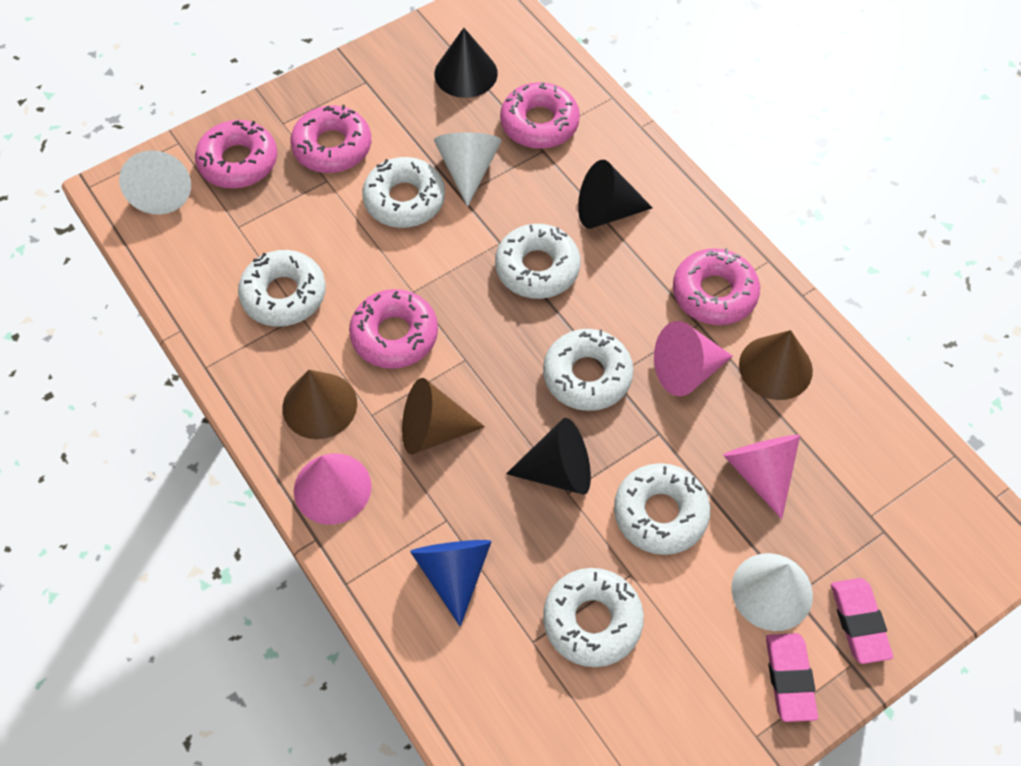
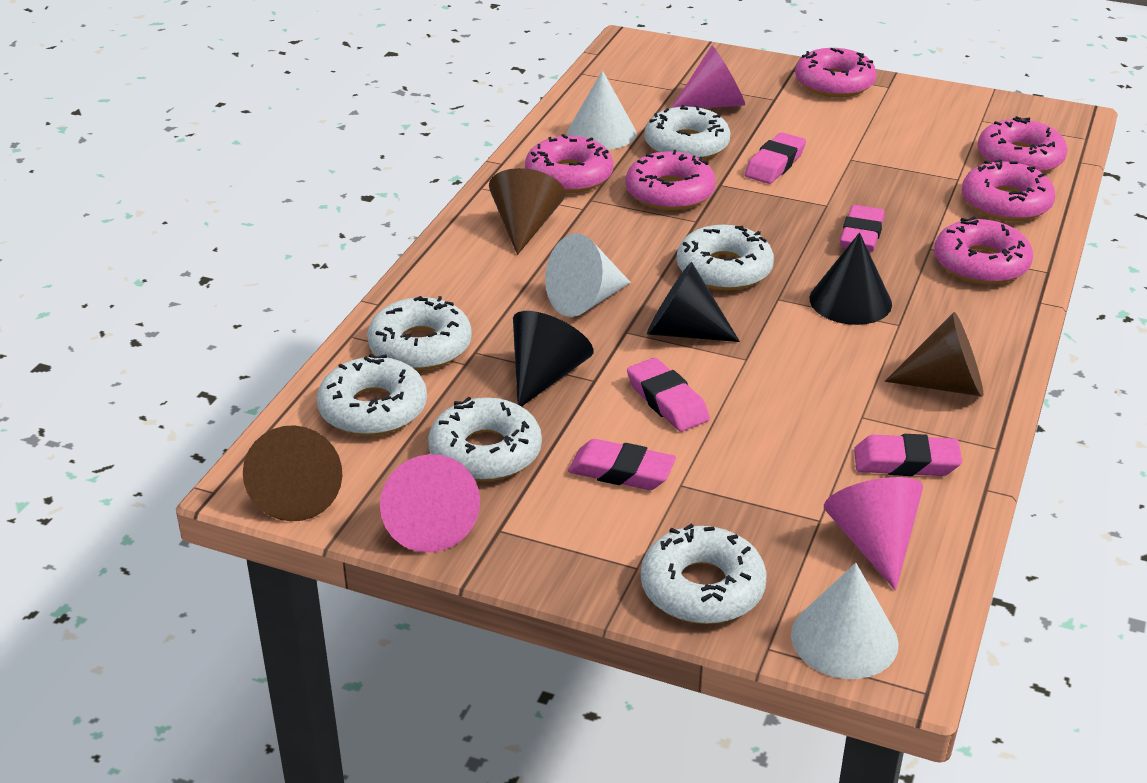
blue cone: [410,540,492,627] = 1 -> none = 0
pink donut: [195,120,277,189] [290,105,371,173] [349,289,438,369] [500,82,580,149] [673,248,760,325] = 5 -> [525,134,613,193] [626,150,716,210] [795,48,877,97] [934,216,1033,284] [962,159,1055,221] [978,116,1067,173] = 6
pink eraser: [766,633,818,722] [831,578,893,664] = 2 -> [568,439,676,490] [627,358,710,432] [745,132,806,184] [840,205,885,252] [854,434,962,476] = 5

